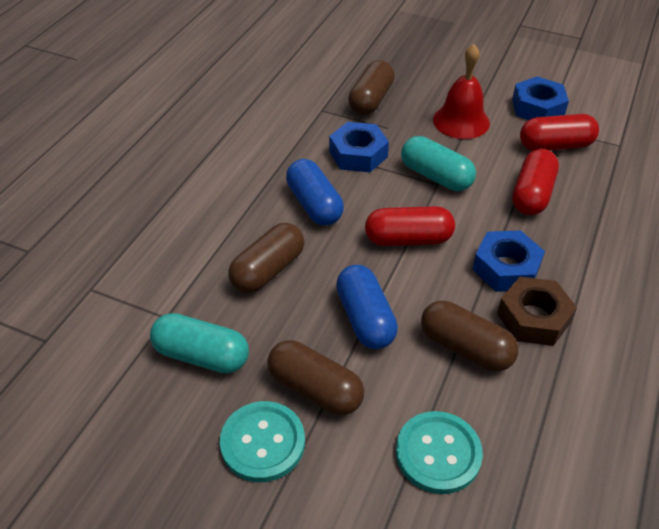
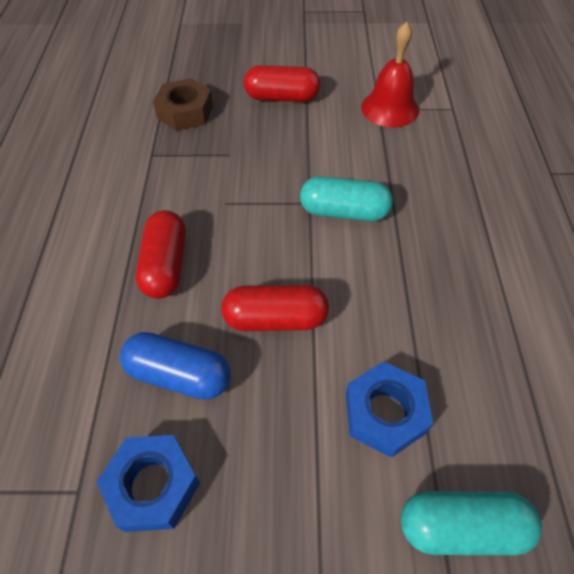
blue capsule: [286,159,344,226] [336,265,398,349] = 2 -> [120,332,231,400] = 1
blue nut: [329,122,389,172] [472,230,545,292] [512,76,569,120] = 3 -> [96,435,200,532] [346,362,433,458] = 2
brown capsule: [228,223,304,294] [267,340,364,415] [348,60,395,115] [421,301,518,372] = 4 -> none = 0
turquoise button: [220,401,305,482] [396,411,483,494] = 2 -> none = 0

